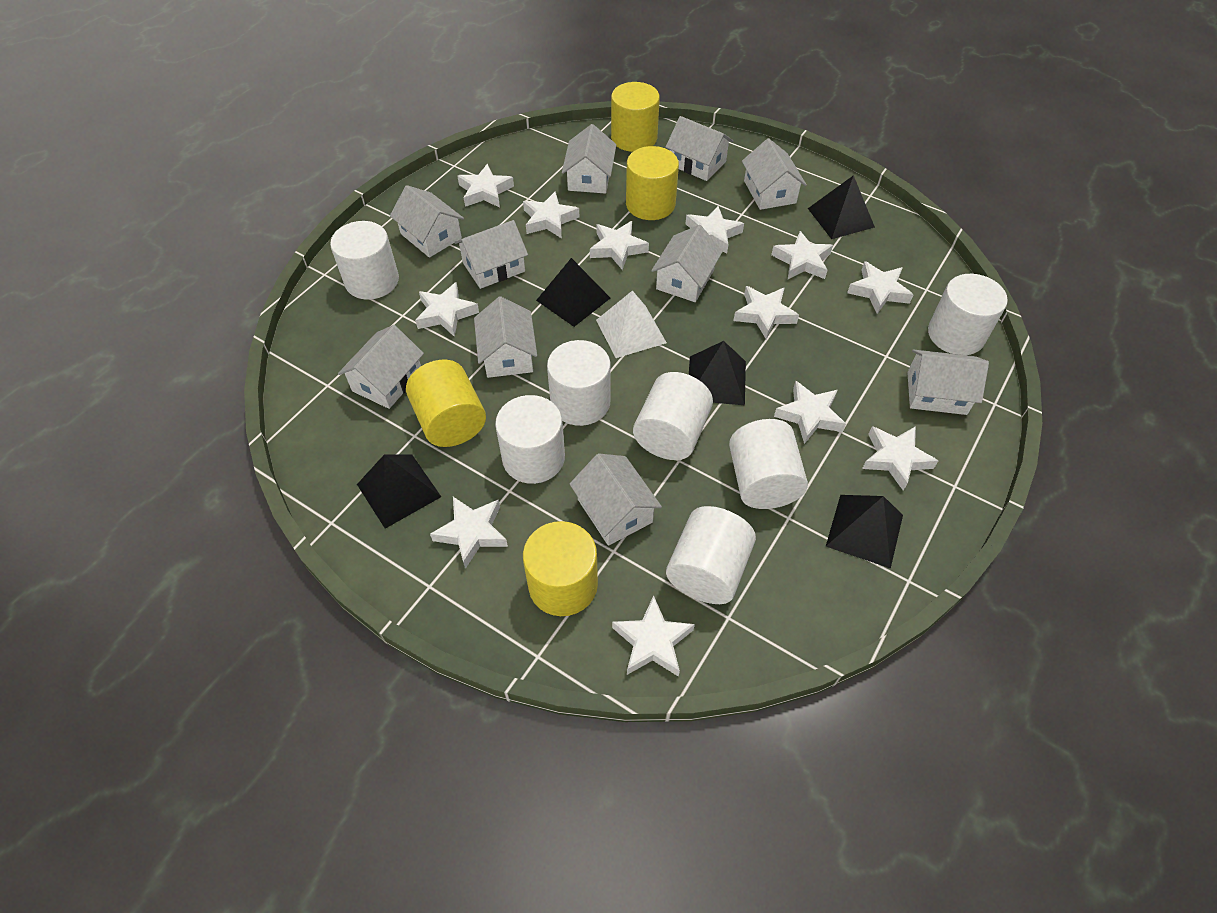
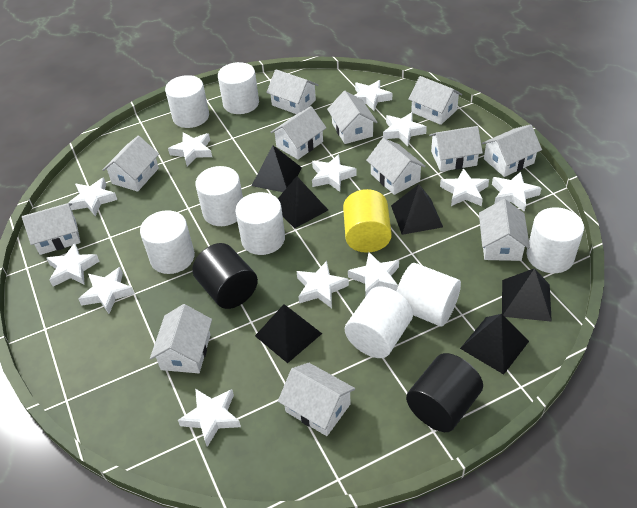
black cylinder: none = 0 -> [192,243,258,309] [406,353,483,432] = 2
black pyramid: [357,454,441,529] [536,258,610,327] [689,341,746,405] [808,175,875,239] [826,495,903,569] = 5 -> [252,145,302,192] [255,304,322,363] [278,176,328,229] [391,184,443,235] [460,314,529,374] [502,268,552,322] = 6
white cylinder: [330,221,399,300] [495,395,565,484] [547,340,611,426] [633,372,713,460] [666,506,756,604] [729,419,808,509] [928,274,1008,355] = 7 -> [140,210,195,274] [165,75,209,128] [195,166,243,226] [218,62,259,114] [235,192,285,255] [345,286,413,358] [396,263,461,326] [527,207,584,273] = 8
white house: [338,325,424,409] [390,185,464,258] [454,220,528,289] [474,296,537,378] [562,124,616,194] [570,453,662,546] [651,225,723,302] [666,116,733,181] [742,138,807,210] [907,349,989,415] = 10 -> [22,203,81,255] [103,136,159,192] [150,304,212,373] [266,69,318,114] [270,106,326,159] [278,363,355,436] [327,91,377,144] [366,138,426,195] [408,76,462,125] [429,126,483,172] [479,199,530,261] [482,124,542,177] = 12
white pyramid: [596,291,667,358] = 1 -> none = 0
yellow cylinder: [406,360,486,447] [523,521,598,616] [611,82,660,152] [626,146,679,220] = 4 -> [343,189,392,253] = 1

